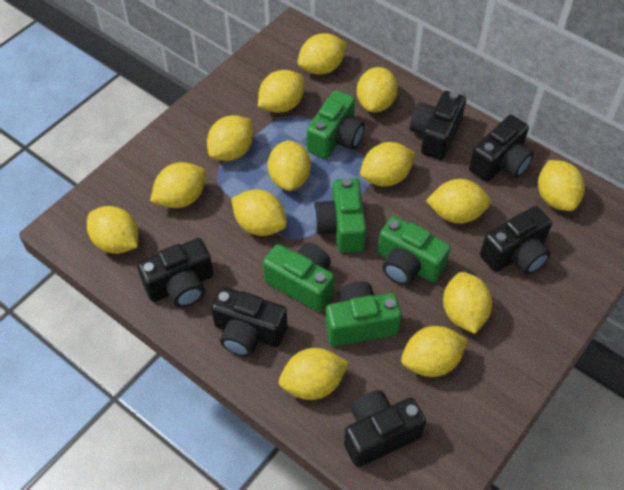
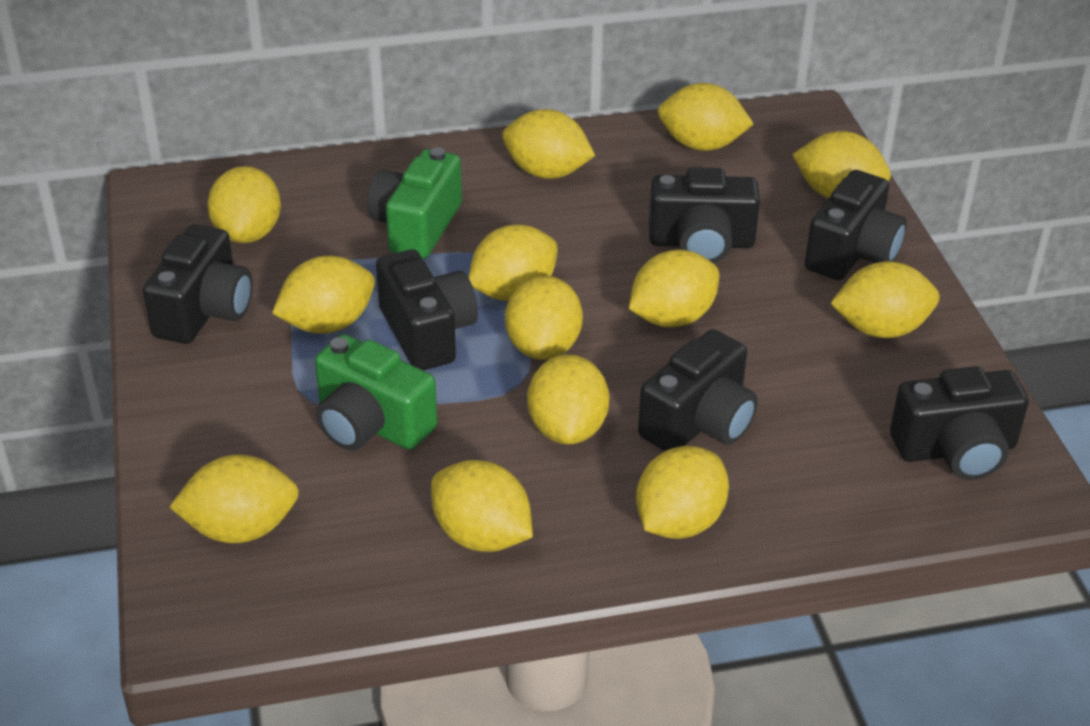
green camera: [263,243,334,312] [307,90,365,159] [314,178,366,253] [325,281,402,346] [378,216,451,285] = 5 -> [315,334,437,451] [367,147,462,259] = 2
yellow lemon: [87,206,138,254] [150,162,206,208] [207,115,253,161] [231,189,287,236] [258,70,304,113] [268,140,311,191] [279,348,349,400] [298,33,347,74] [357,67,398,112] [360,142,415,187] [401,326,468,377] [426,179,491,224] [443,272,492,334] [538,160,585,211] = 14 -> [170,455,299,543] [207,166,281,243] [272,255,375,334] [431,460,533,552] [468,224,558,301] [502,109,595,179] [505,276,583,360] [527,354,610,445] [629,250,719,327] [636,446,729,539] [658,83,754,151] [792,131,891,199] [830,261,940,338] = 13

